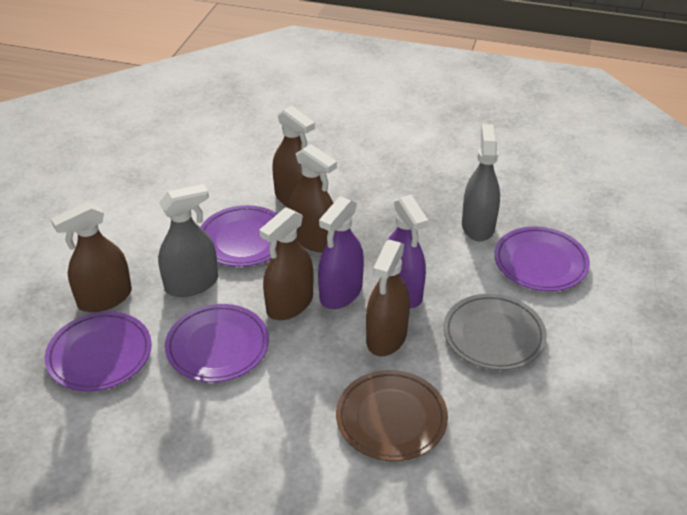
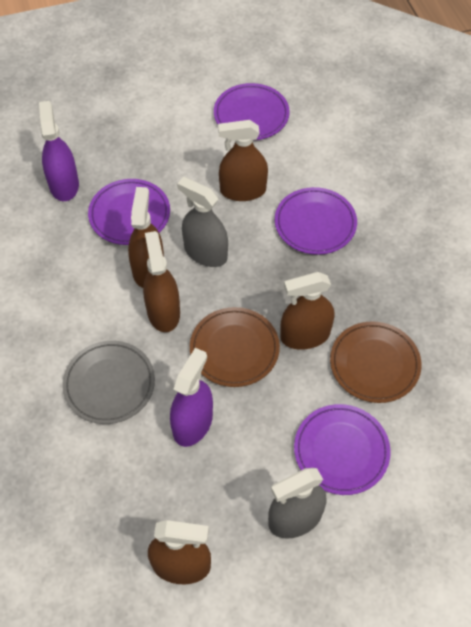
brown plate: [336,370,448,461] = 1 -> [190,307,280,387] [330,322,422,403] = 2

